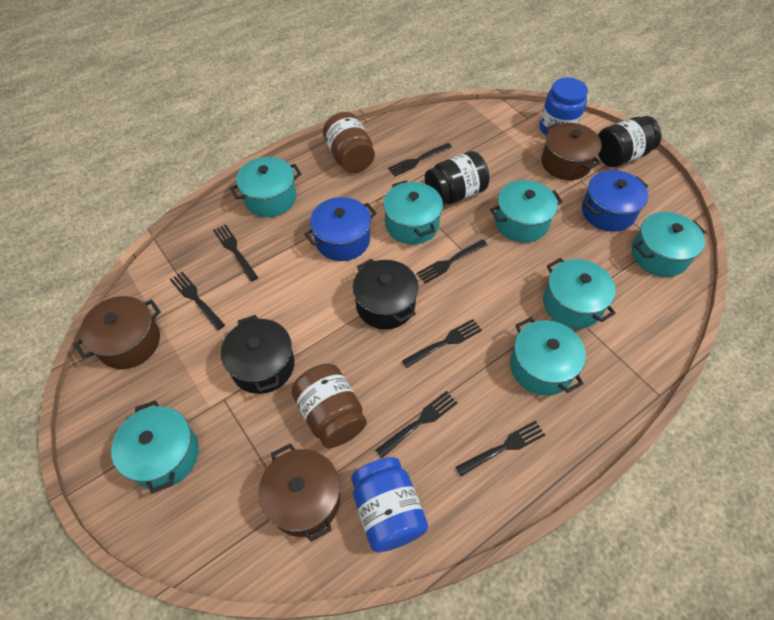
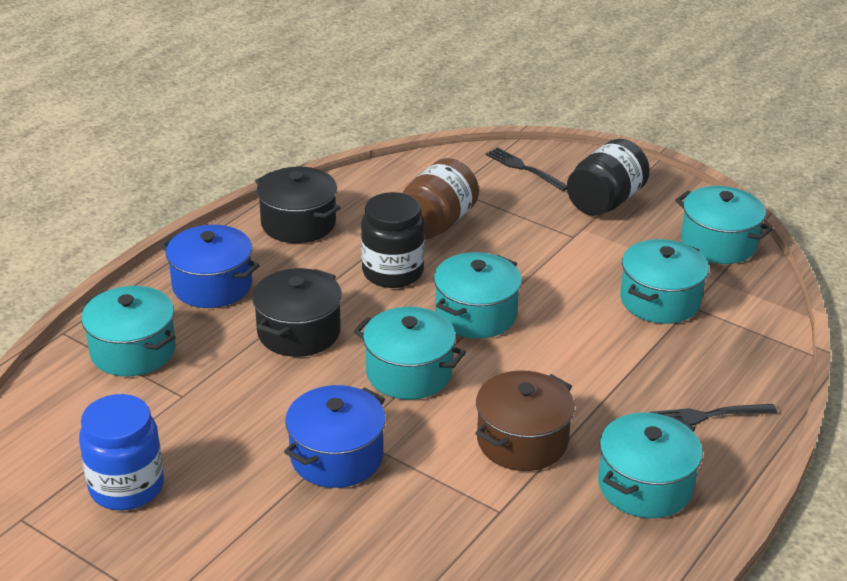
black fork: [170,272,225,330] [213,224,258,282] [376,391,457,458] [388,143,452,176] [402,319,482,368] [416,239,487,283] [456,421,545,476] = 7 -> [486,147,567,191] [649,404,777,425] = 2
blue jar: [351,457,428,553] [539,77,588,135] = 2 -> [79,394,164,510] = 1
brown jar: [291,364,367,448] [323,112,375,173] = 2 -> [403,158,479,240] = 1
brown pot: [74,296,161,369] [258,444,340,542] [541,123,602,180] = 3 -> [476,370,575,471] = 1
turquoise pot: [111,400,199,493] [230,157,302,217] [383,180,443,245] [490,180,563,243] [510,317,586,395] [543,258,616,329] [632,212,706,277] = 7 -> [81,286,176,376] [354,307,466,400] [434,252,522,339] [598,413,703,518] [620,239,709,324] [675,186,773,264] = 6

